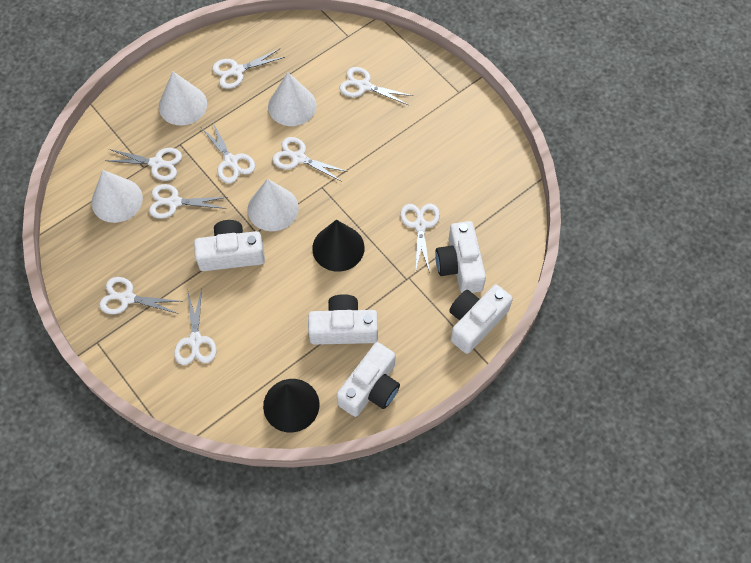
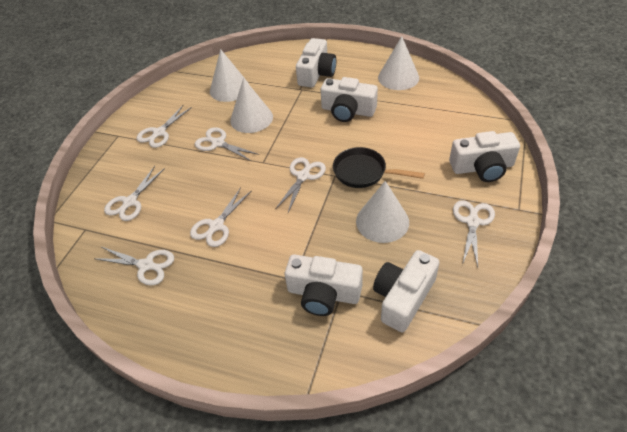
black cone: [263,379,320,432] [312,220,365,272] = 2 -> none = 0
black pan: none = 0 -> [333,147,425,188] = 1
white scissors: [99,277,181,314] [105,148,182,181] [149,184,228,219] [174,288,217,365] [202,121,255,183] [212,49,285,89] [273,137,348,181] [340,67,413,105] [400,203,440,273] = 9 -> [93,247,174,286] [104,166,165,221] [137,105,192,148] [190,187,251,247] [195,127,259,162] [276,157,326,212] [453,200,495,267] = 7

